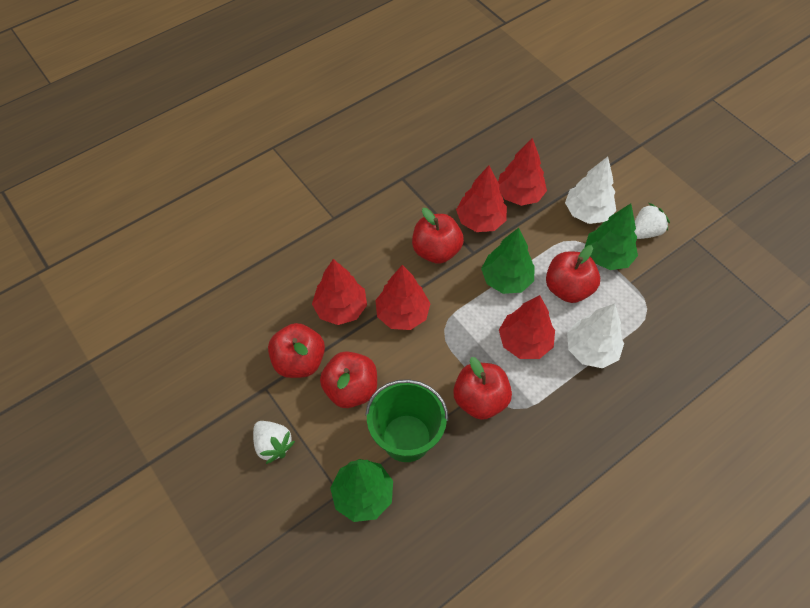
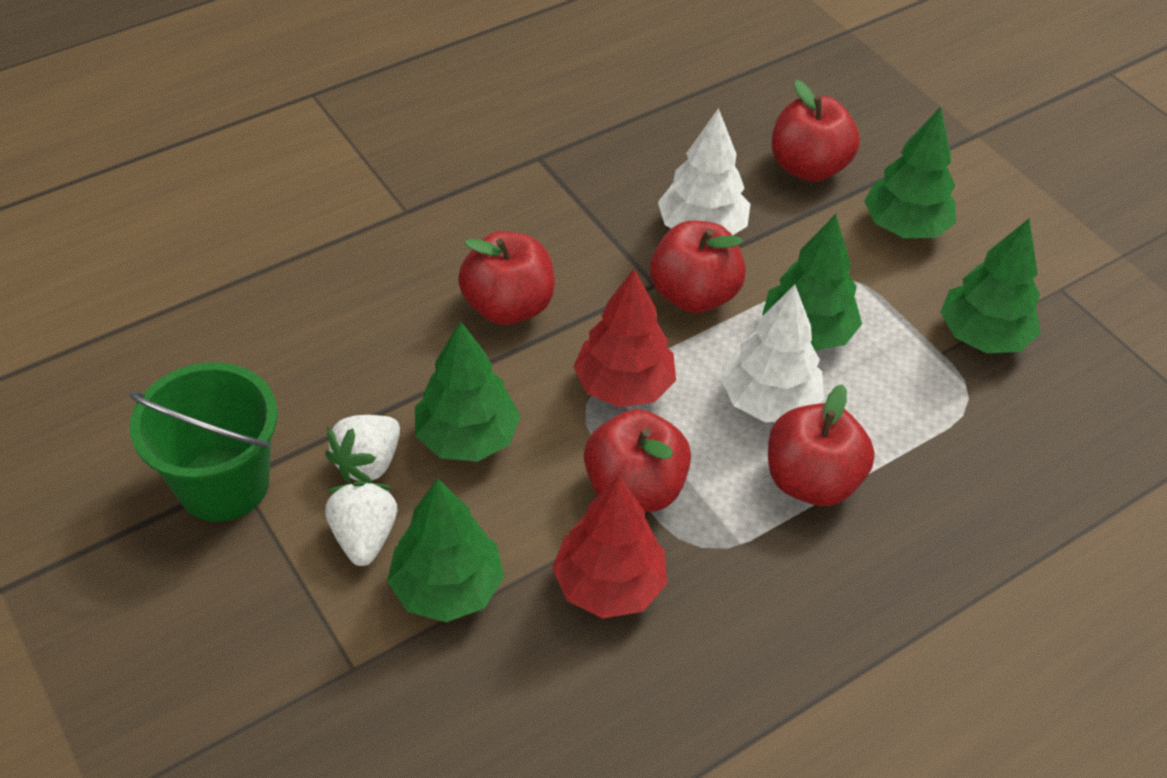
green tree: [330,459,393,522] [481,228,535,294] [584,203,638,270] = 3 -> [387,478,504,622] [415,321,520,462] [762,214,862,350] [864,107,956,238] [940,219,1040,353] = 5
red tree: [312,259,367,325] [375,265,431,330] [456,166,507,232] [498,138,547,206] [499,295,555,359] = 5 -> [552,476,667,618] [573,269,676,408] = 2

